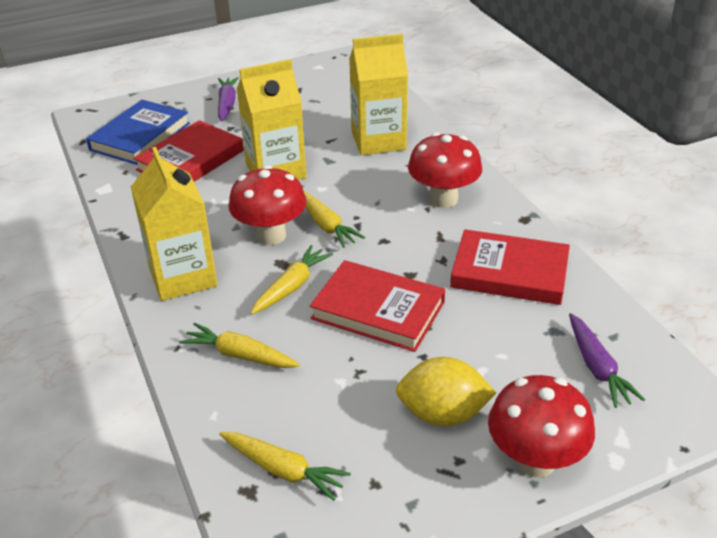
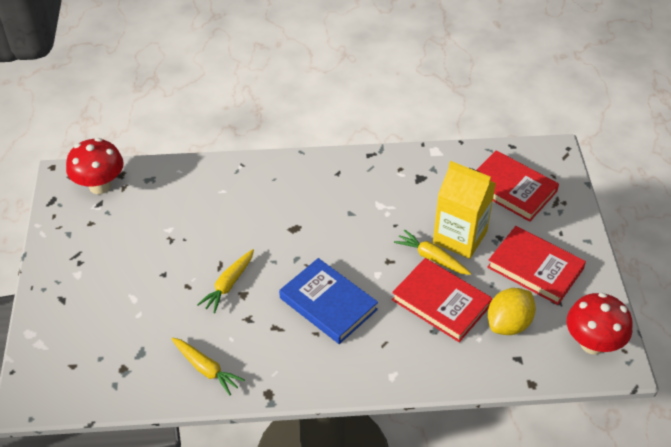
purple carrot: [218,77,239,121] [569,313,645,408] = 2 -> none = 0
red mushroom: [229,165,307,245] [408,133,482,208] [488,375,595,478] = 3 -> [66,138,124,194] [567,293,632,355] = 2
yellow carrot: [179,323,300,368] [219,432,351,501] [251,245,333,315] [304,192,365,248] = 4 -> [171,338,245,396] [197,249,254,313] [394,229,471,275] = 3
yellow carton: [131,147,218,301] [237,59,307,180] [349,34,408,155] = 3 -> [433,161,496,259] = 1

